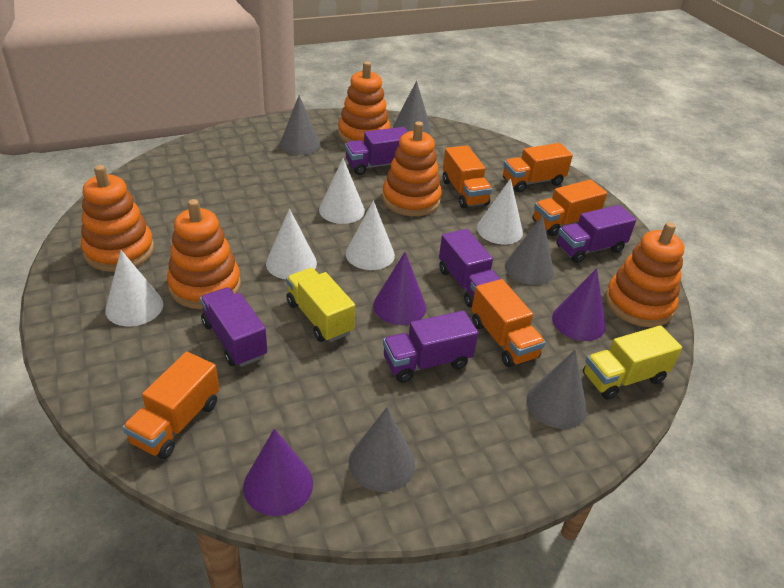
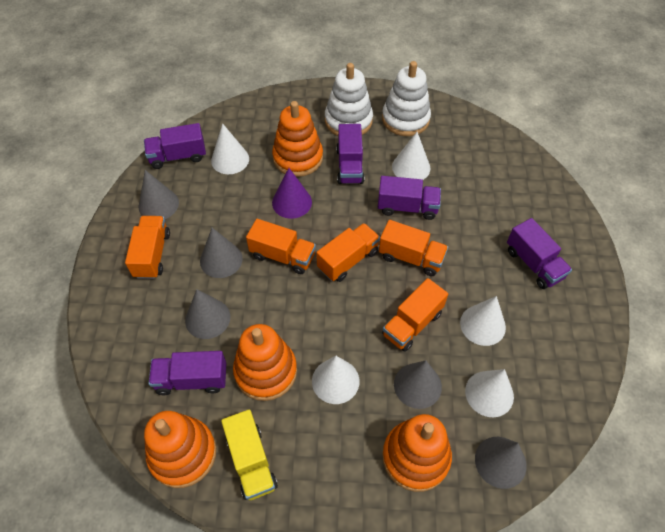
orange stacking toy: [81,165,154,272] [167,199,241,309] [338,61,390,143] [382,121,442,216] [605,222,684,327] = 5 -> [144,411,216,488] [233,324,297,401] [272,101,323,177] [382,414,452,492] = 4
purple cone: [243,428,313,516] [373,252,426,325] [552,268,606,341] = 3 -> [272,168,312,219] = 1
white stacking toy: none = 0 -> [325,63,373,136] [382,61,431,136] = 2
yellow truck: [286,268,355,342] [583,325,682,400] = 2 -> [221,409,278,500] = 1

